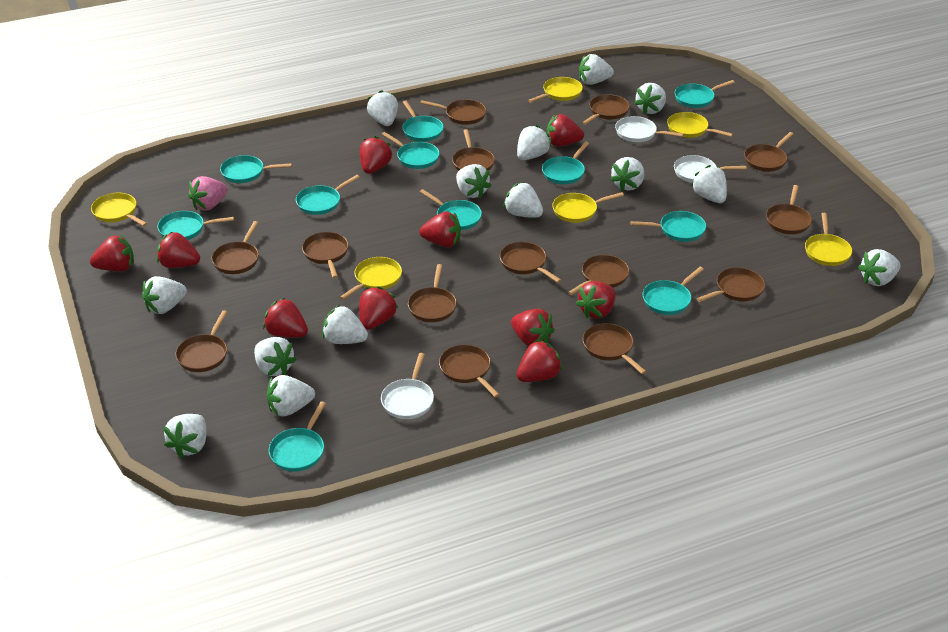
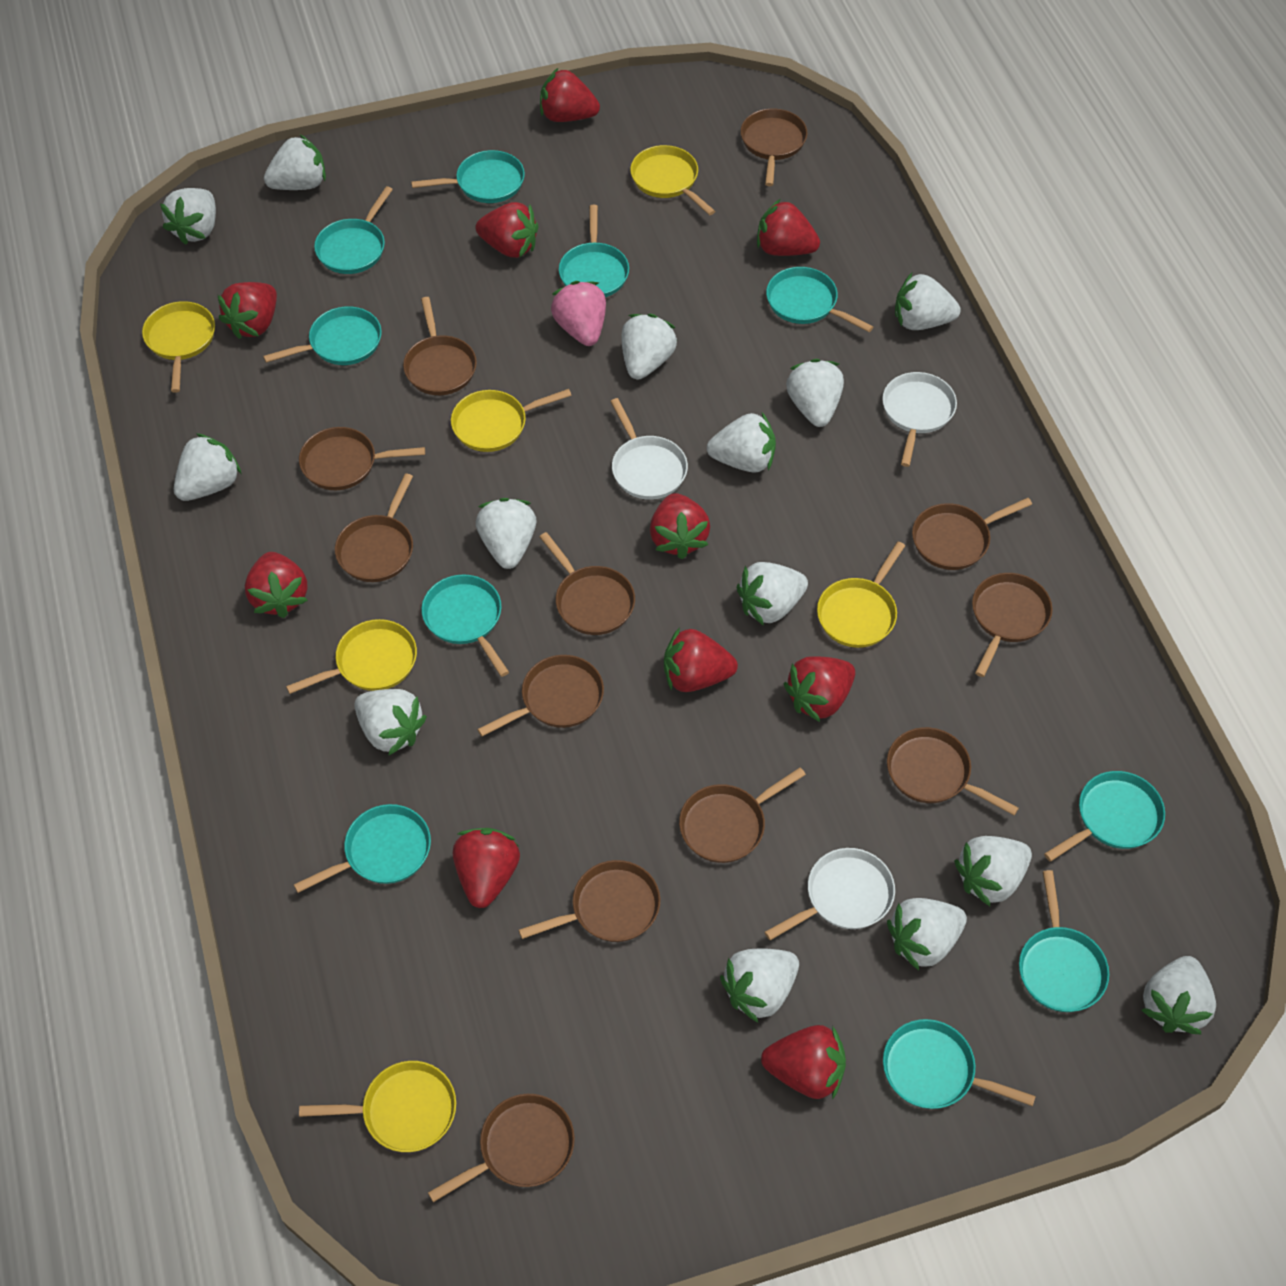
brown pan: [176,310,228,372] [212,221,259,274] [302,232,349,278] [408,264,457,322] [420,99,486,125] [439,345,500,397] [452,129,495,171] [500,242,561,283] [568,255,629,295] [582,94,630,125] [583,323,646,374] [697,267,765,302] [744,132,793,172] [766,185,812,234] = 14 -> [299,427,425,490] [335,473,413,582] [403,297,477,395] [428,1094,575,1202] [477,655,604,736] [519,860,660,942] [540,532,635,635] [679,767,806,863] [741,108,807,186] [887,727,1019,815] [912,498,1032,570] [972,573,1053,677] = 12
turquoise pan: [157,211,234,240] [220,155,292,183] [269,401,326,472] [296,175,360,215] [382,132,440,169] [402,100,444,142] [420,189,482,230] [542,142,589,184] [630,211,706,242] [642,267,704,315] [675,80,735,108] = 11 -> [263,306,382,365] [294,804,431,893] [314,186,393,274] [411,150,525,203] [421,574,509,677] [559,205,629,297] [766,267,873,332] [883,1019,1036,1109] [1019,870,1109,1012] [1044,771,1165,862] = 10

